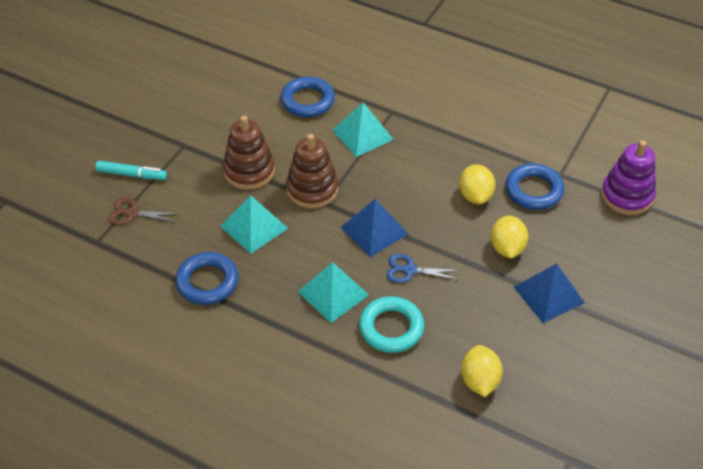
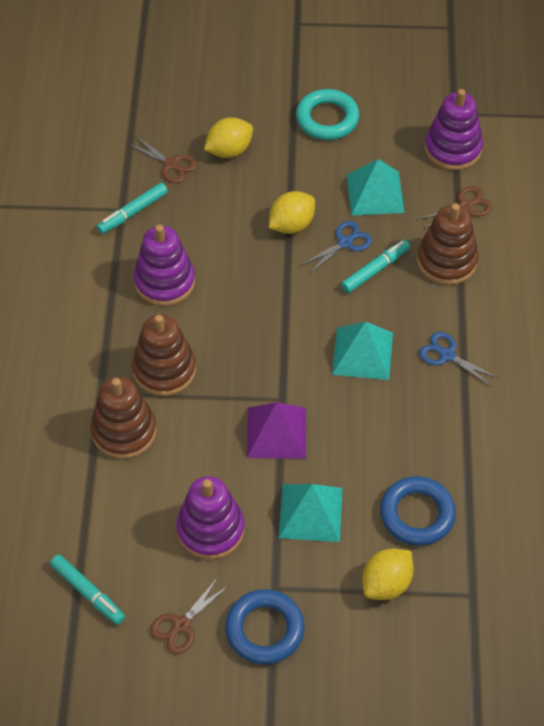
blue pyramid: [341,199,408,257] [514,264,585,323] = 2 -> none = 0
blue ring: [175,252,239,305] [281,76,335,117] [505,163,564,210] = 3 -> [225,589,304,665] [380,476,456,546] = 2
blue scissors: [387,254,460,283] = 1 -> [300,221,372,274] [419,332,498,387] = 2
brown scissors: [108,198,180,225] = 1 -> [128,136,197,183] [150,577,229,654] [417,186,493,229] = 3
brown stacking toy: [223,115,275,190] [286,134,339,208] = 2 -> [90,377,156,459] [132,314,196,396] [417,203,479,285] = 3
purple pyramid: none = 0 -> [247,402,306,459] = 1
purple stacking toy: [601,140,656,215] = 1 -> [134,224,195,306] [176,476,245,560] [425,89,483,171] = 3
turquoise marker: [95,161,167,180] = 1 -> [50,555,125,625] [97,183,168,234] [341,240,410,293] = 3

